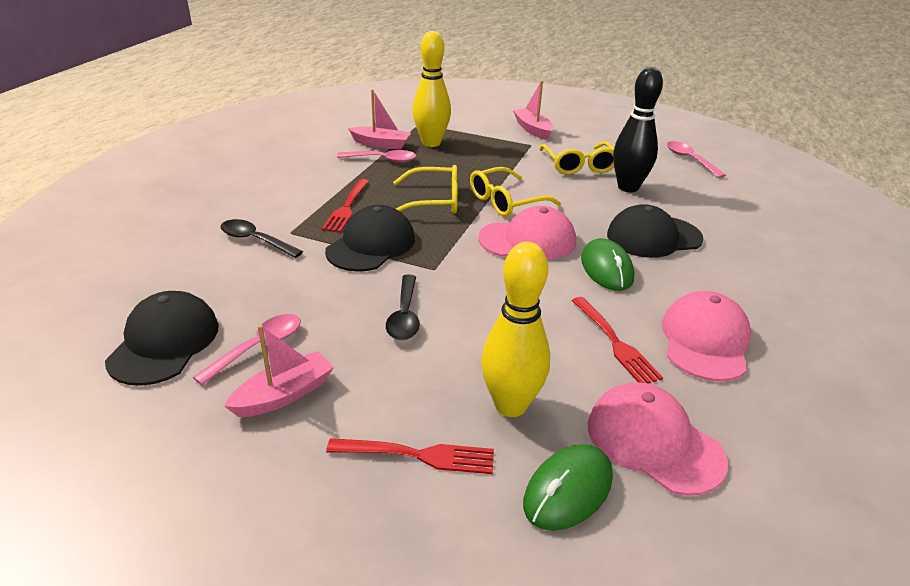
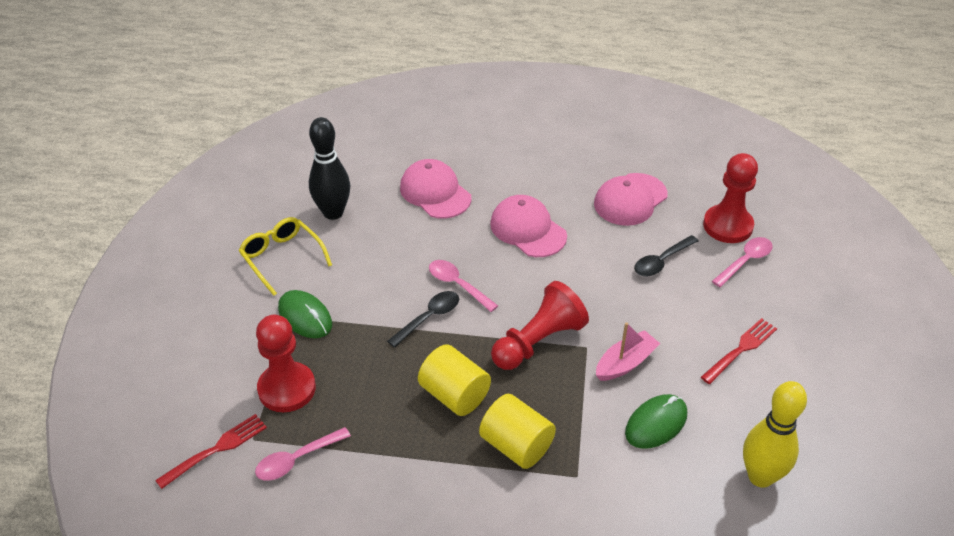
black cap: [105,291,219,386] [325,205,415,272] [607,204,703,258] = 3 -> none = 0
pink boat: [224,325,334,417] [348,89,411,150] [513,81,553,140] = 3 -> [596,322,660,381] = 1
red fork: [322,179,370,233] [326,438,494,474] [571,297,663,384] = 3 -> [155,414,267,489] [701,318,777,384] = 2
red pawn: none = 0 -> [256,315,316,412] [491,281,589,370] [703,153,758,243] = 3
yellow bowling pin: [413,31,451,147] [481,241,550,417] = 2 -> [743,381,807,488] = 1
yellow cylinder: none = 0 -> [418,344,491,416] [479,394,556,469] = 2
yellow glasses: [393,165,458,213] [470,167,561,217] [539,142,614,175] = 3 -> [239,217,332,296] = 1

